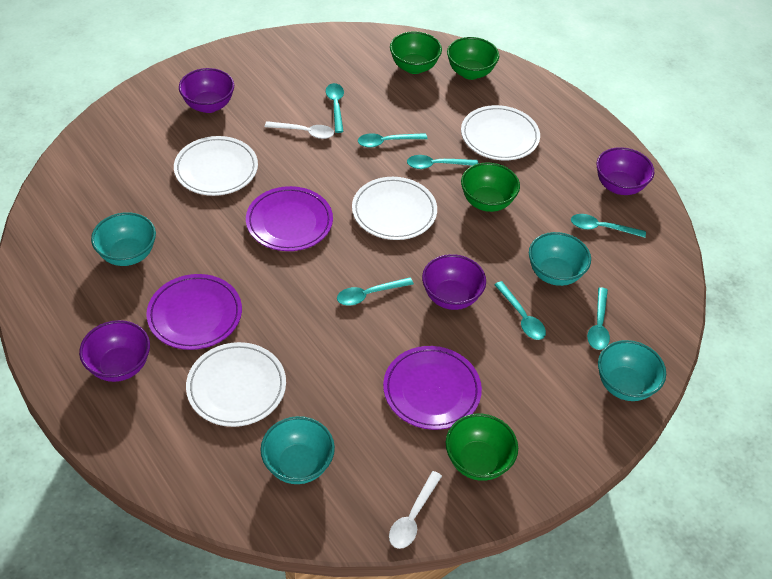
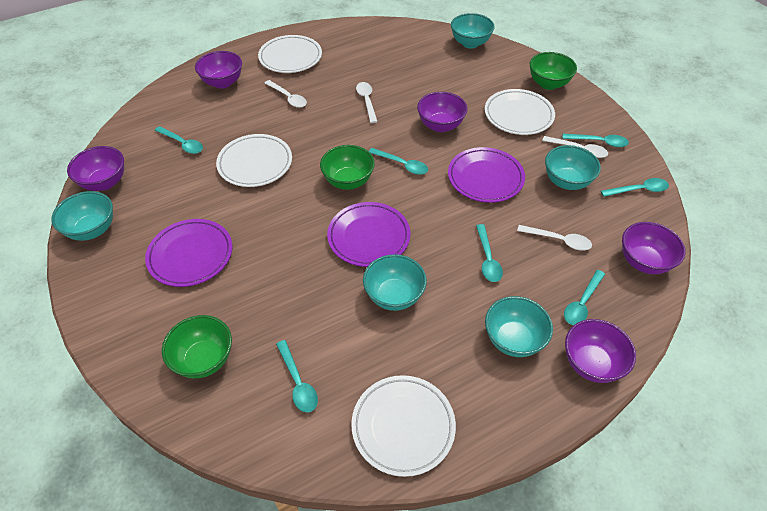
green bowl: [390,31,442,74] [446,414,518,481] [447,37,499,80] [461,162,520,212] = 4 -> [162,315,232,378] [320,145,375,190] [530,52,577,90] = 3
purple bowl: [79,320,150,382] [179,68,234,113] [422,254,486,310] [597,147,654,195] = 4 -> [67,146,124,191] [195,51,242,89] [417,92,467,132] [565,319,636,383] [622,222,686,274] = 5
turquoise bowl: [91,212,156,266] [261,416,335,484] [529,232,591,286] [598,340,666,401] = 4 -> [52,191,113,241] [363,254,427,311] [451,13,495,49] [485,296,553,357] [545,145,601,190] = 5
white spoon: [265,121,334,139] [389,471,442,549] = 2 -> [264,80,307,108] [356,82,378,123] [517,225,592,250] [542,136,608,158] = 4

